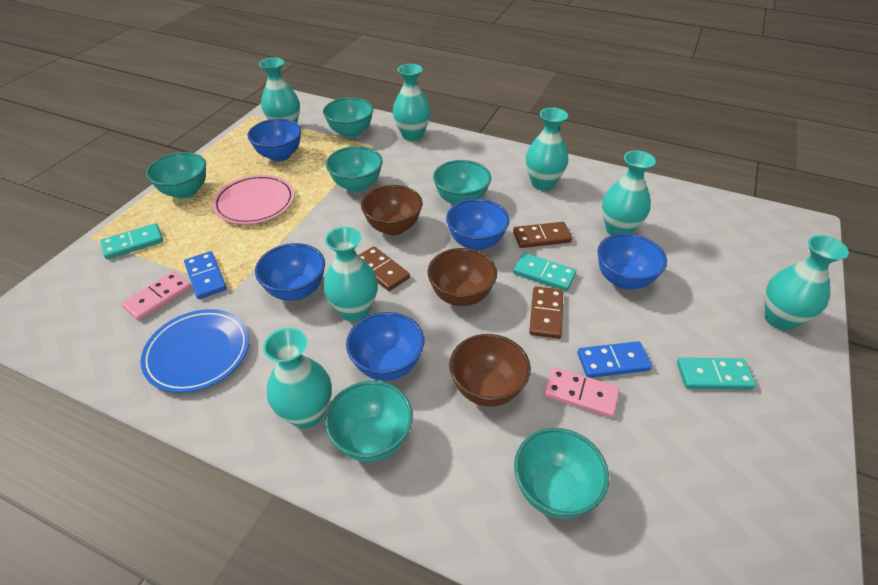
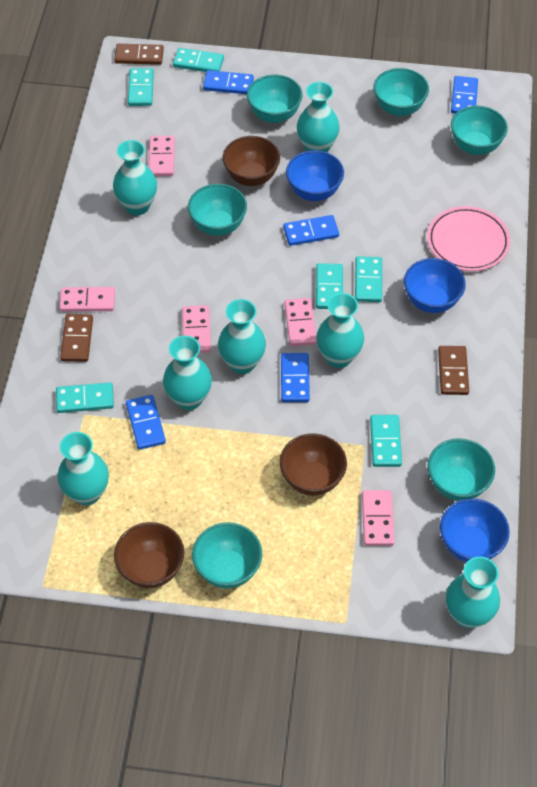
blue bowl: [247,118,301,162] [255,243,325,301] [346,312,425,381] [446,199,510,251] [597,233,667,290] = 5 -> [286,150,344,201] [404,258,466,313] [440,498,510,562] = 3
blue domino: [184,251,227,299] [577,341,652,378] = 2 -> [126,395,166,450] [203,70,254,94] [281,353,310,402] [283,215,339,246] [451,76,478,114] = 5
blue plate: [140,309,249,393] = 1 -> none = 0
pink domino: [121,271,191,321] [544,367,620,418] = 2 -> [59,287,115,312] [149,136,175,176] [182,305,211,353] [285,298,317,346] [362,490,395,546] = 5
turquoise domino: [101,223,163,259] [513,253,576,291] [677,358,756,390] = 3 -> [56,382,114,413] [128,68,154,106] [173,48,224,72] [316,263,343,309] [355,256,382,302] [370,415,402,467] = 6

